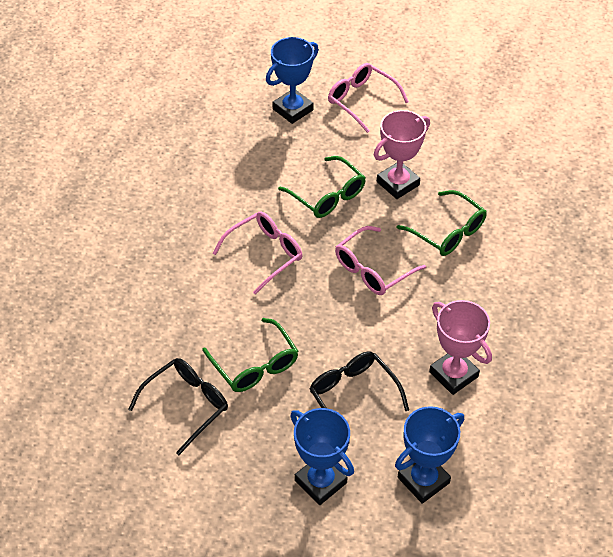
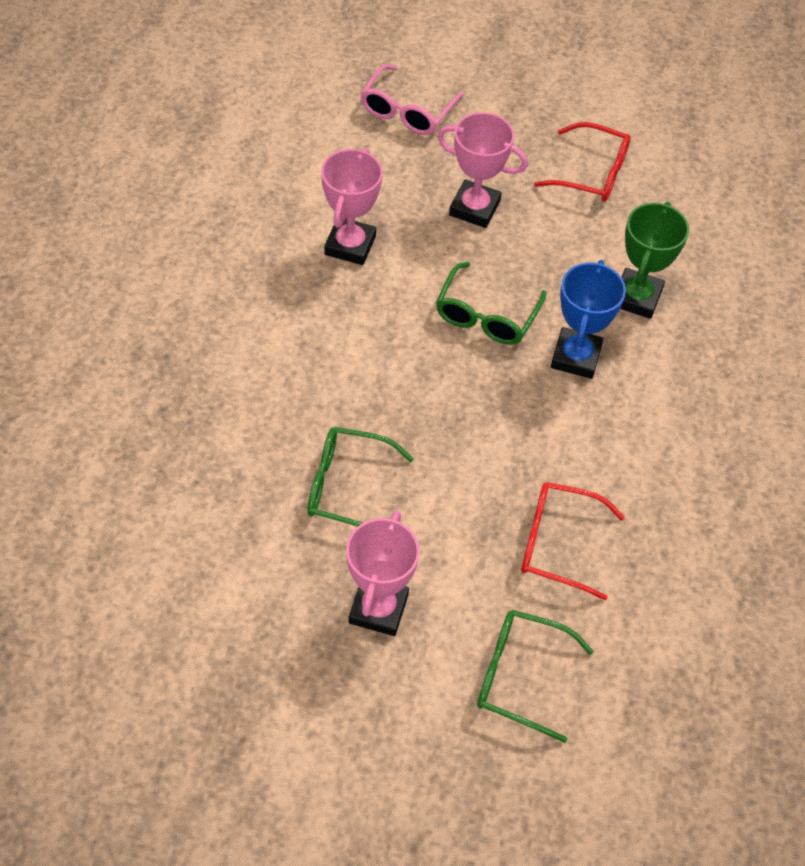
black glasses: [128,358,228,455] [310,351,409,443] = 2 -> none = 0
blue trophy: [266,37,319,124] [290,408,354,505] [395,406,464,504] = 3 -> [551,260,626,379] = 1
green trophy: none = 0 -> [620,202,689,319] = 1
pink glasses: [213,212,302,295] [328,63,409,133] [335,226,426,295] = 3 -> [361,64,464,135] = 1
pink trophy: [374,110,430,199] [429,300,492,395] = 2 -> [321,148,383,265] [346,511,420,636] [437,112,528,228] = 3
red glasses: none = 0 -> [521,482,625,601] [534,122,631,202] = 2

